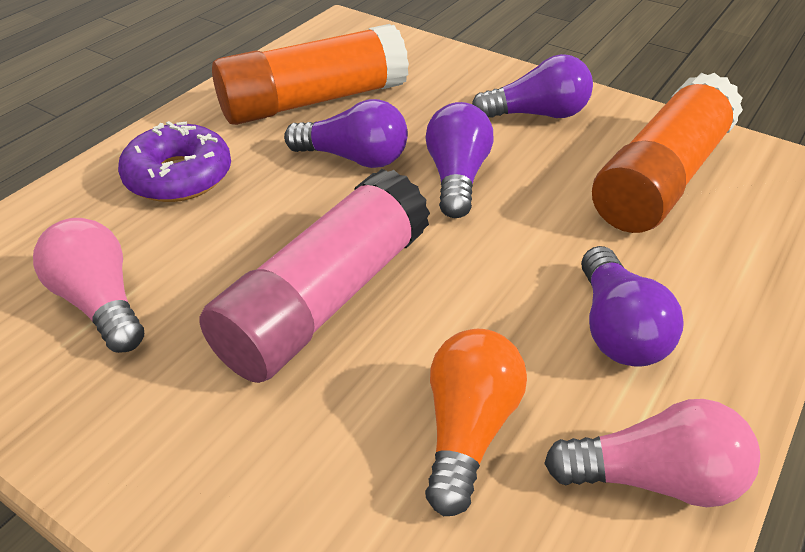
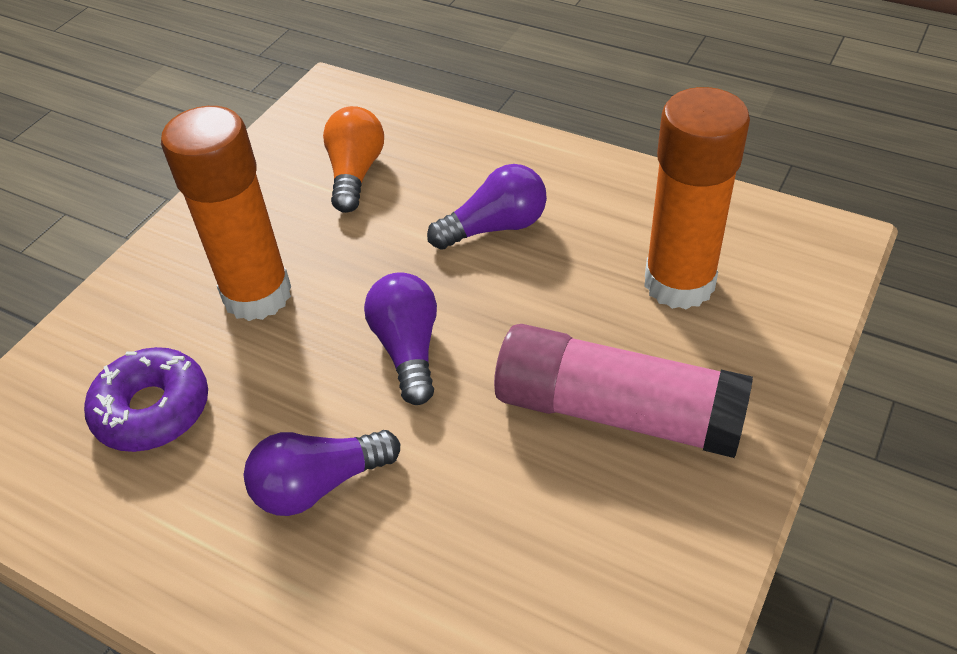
pink light bulb: [33,218,144,353] [544,399,760,507] = 2 -> none = 0
purple light bulb: [284,99,408,168] [425,102,494,218] [472,54,593,118] [581,246,684,367] = 4 -> [244,430,400,516] [364,272,437,405] [427,164,547,250] = 3

